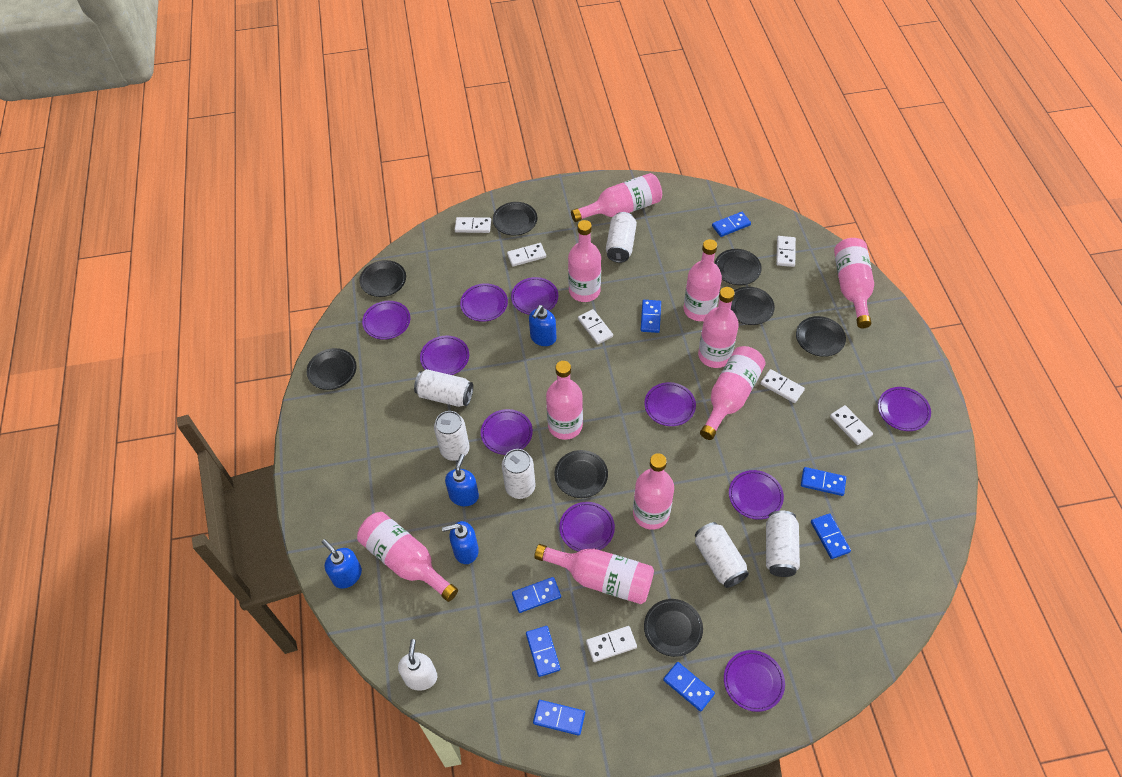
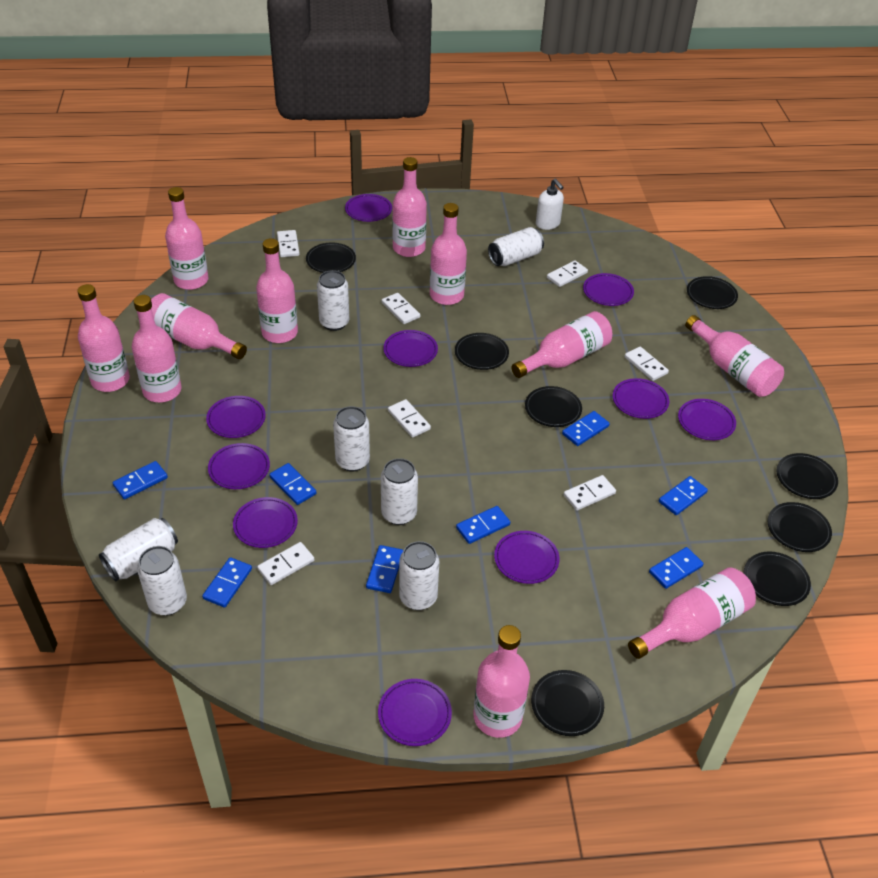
blue soap dispenser: [322,539,362,589] [442,521,479,564] [445,454,479,506] [529,305,557,346] = 4 -> none = 0
pink bottle: [357,512,458,602] [534,544,654,604] [546,361,583,440] [568,220,601,302] [571,173,662,222] [633,453,674,530] [684,239,722,321] [698,287,739,368] [700,346,766,440] [834,238,874,328] = 10 -> [77,284,130,392] [132,295,181,402] [151,293,247,359] [165,187,209,290] [256,238,298,343] [392,157,427,257] [430,203,467,305] [473,625,530,738] [511,311,612,378] [628,567,756,659] [685,315,784,397] = 11
white can: [414,369,473,407] [434,411,470,461] [502,449,536,499] [606,212,637,263] [695,522,749,588] [766,511,800,577] = 6 -> [99,518,178,581] [137,546,187,616] [317,270,349,331] [333,406,370,472] [381,458,418,525] [399,541,439,610] [488,227,544,266] = 7

